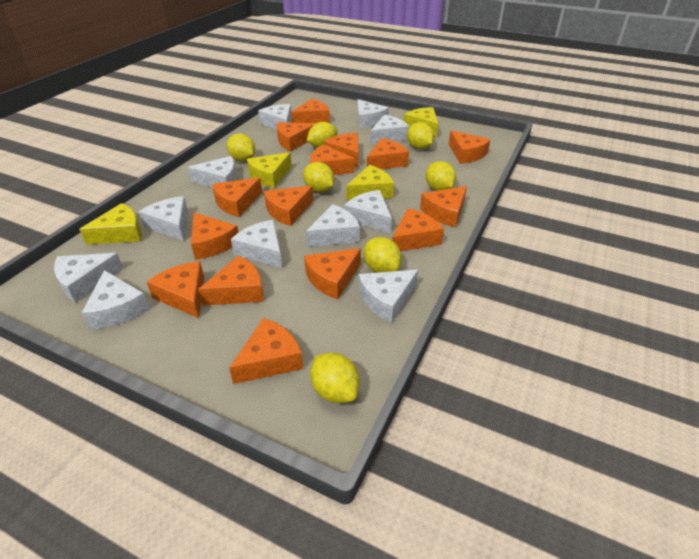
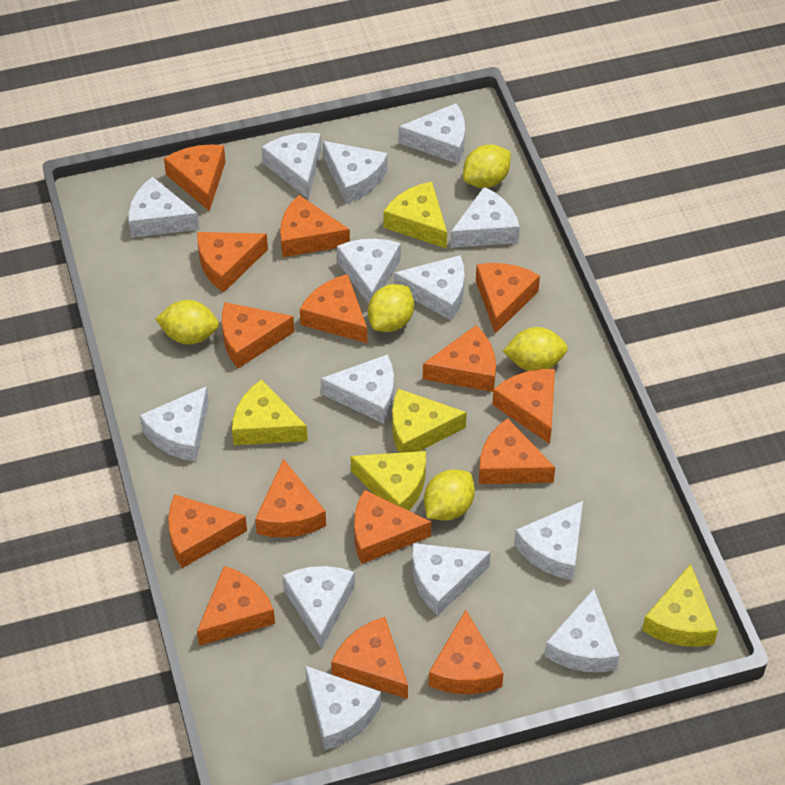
white cheese: [54,253,123,303] [82,270,149,329] [139,196,188,241] [188,156,237,187] [231,220,282,268] [258,104,292,130] [306,204,360,247] [344,190,392,233] [357,99,389,128] [359,270,418,323] [370,114,410,144] = 11 -> [129,177,199,238] [140,386,209,462] [262,133,321,199] [282,566,355,649] [305,666,381,750] [321,354,394,424] [323,141,388,204] [337,239,401,304] [394,255,465,321] [399,103,465,164] [413,543,491,616] [450,187,520,248] [514,501,583,580] [545,589,619,672] = 14
yellow cheese: [79,203,142,245] [247,152,292,188] [346,165,394,201] [404,107,438,137] = 4 -> [232,379,308,445] [351,451,426,511] [384,182,447,248] [392,389,467,453] [642,564,718,647] = 5
yellow lemon: [227,133,255,161] [303,162,334,192] [307,122,338,148] [310,353,359,403] [364,237,402,273] [407,122,434,149] [426,161,456,191] = 7 -> [155,300,219,344] [368,284,414,332] [424,469,475,521] [463,145,511,188] [503,327,568,371] = 5

